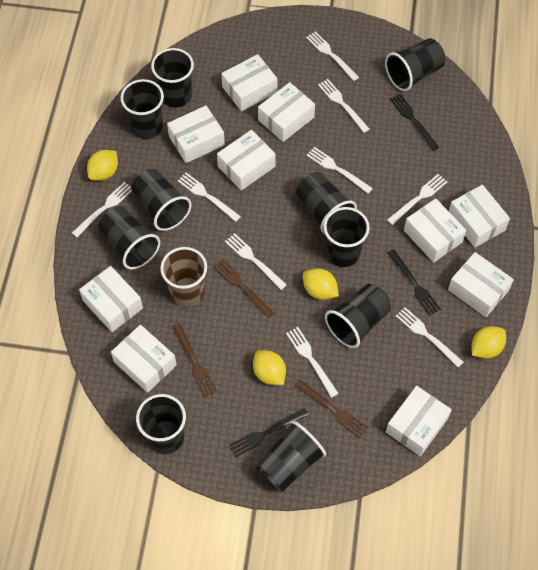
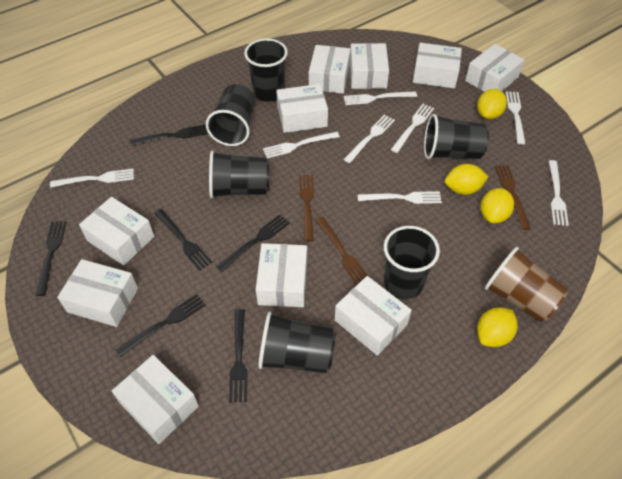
black cup: [98,207,160,270] [120,79,164,139] [131,169,192,231] [136,394,186,454] [151,48,194,107] [256,420,326,492] [296,172,357,234] [324,207,370,267] [325,284,391,348] [385,38,445,91] = 10 -> [206,84,255,146] [209,151,269,198] [244,38,288,102] [258,312,336,373] [384,226,440,299] [424,114,489,159] = 6
black fork: [229,408,309,457] [388,249,441,316] [390,94,439,151] = 3 -> [36,221,66,296] [116,294,206,357] [130,124,208,146] [154,209,212,271] [216,214,290,272] [229,309,247,403] = 6
white fork: [72,182,132,237] [177,173,241,222] [225,233,287,290] [286,327,339,398] [306,31,359,81] [306,147,373,194] [318,79,369,133] [387,174,447,225] [396,307,463,367] = 9 -> [50,169,134,188] [263,132,340,158] [343,115,395,163] [344,91,417,105] [358,191,442,204] [391,104,434,153] [506,91,525,145] [549,160,569,226] = 8

